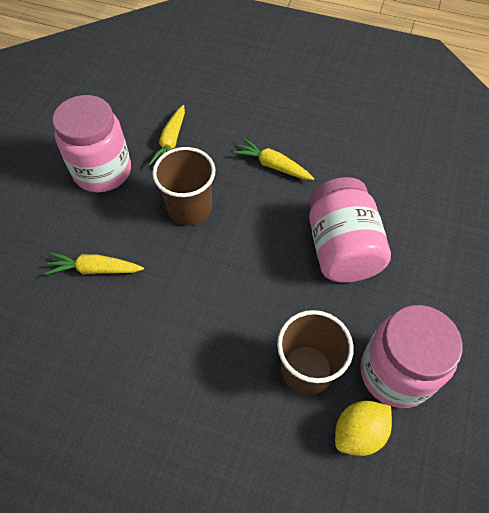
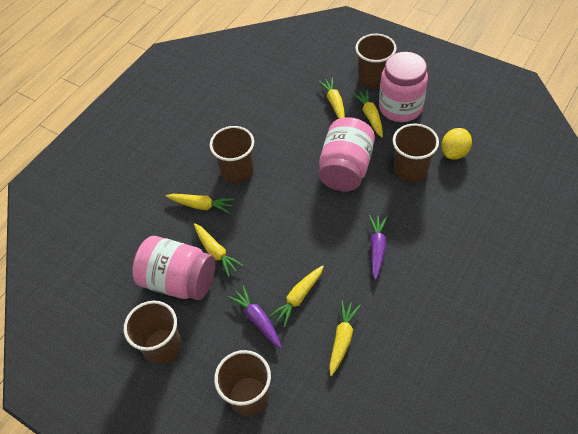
brown cup: [152,147,216,226] [277,310,354,395] = 2 -> [124,301,182,364] [210,126,254,183] [214,350,271,416] [355,34,397,88] [393,124,439,182] = 5
purple carrot: none = 0 -> [227,286,282,348] [369,215,387,280] = 2
yellow carrot: [45,253,144,275] [149,105,185,166] [233,138,314,180] = 3 -> [166,194,234,214] [194,223,244,277] [269,265,324,327] [318,77,345,119] [329,300,361,376] [353,89,383,138] = 6

